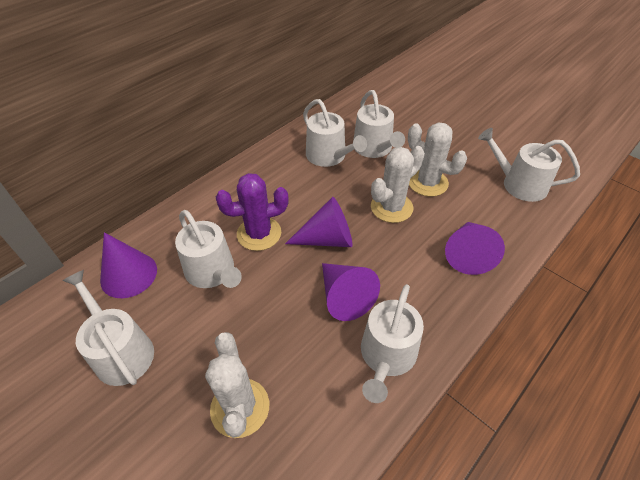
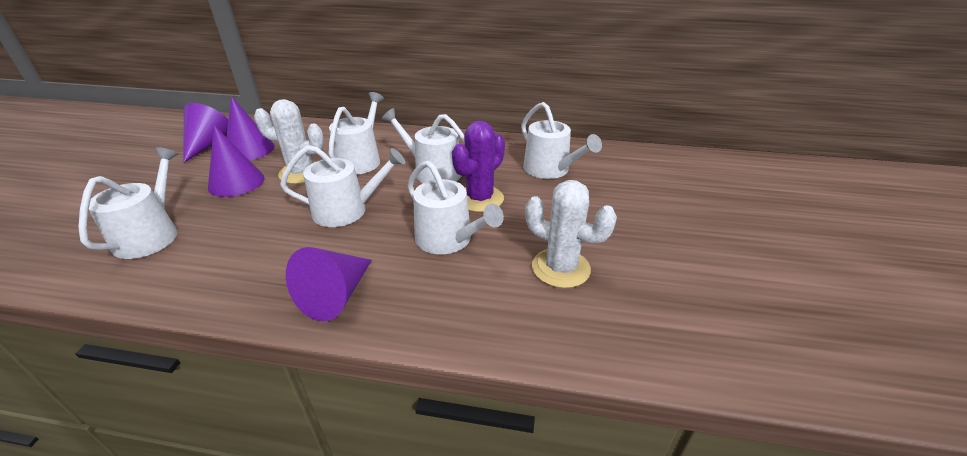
white cactus: [205,332,269,438] [371,146,425,223] [408,123,467,197] = 3 -> [254,99,324,184] [525,180,617,288] = 2

